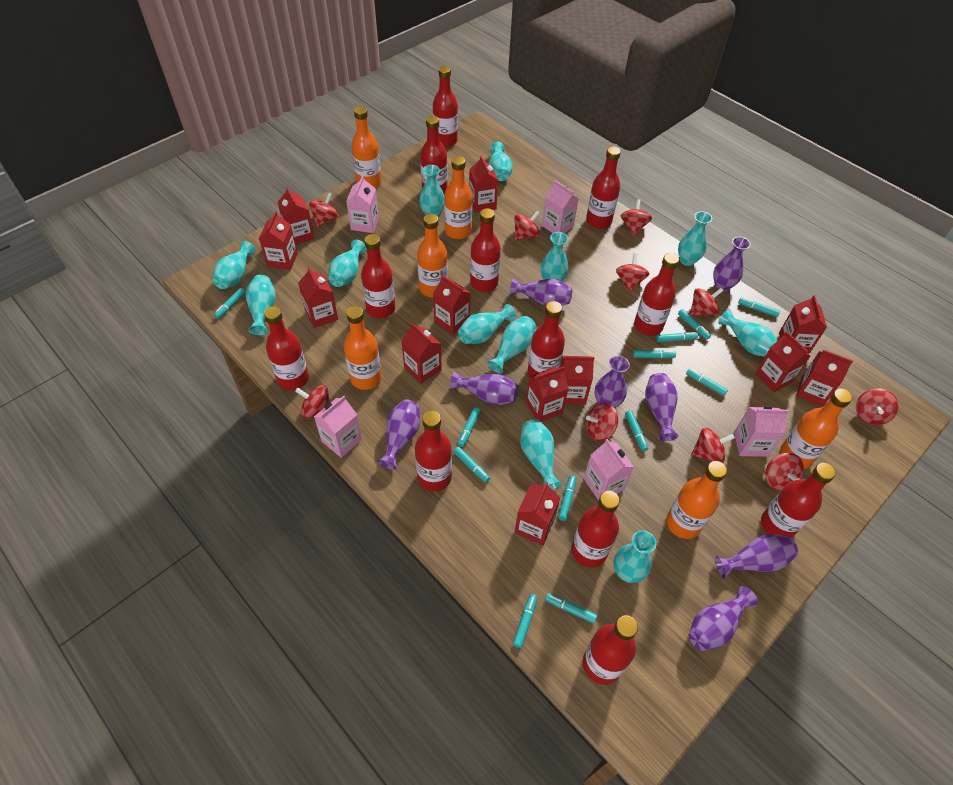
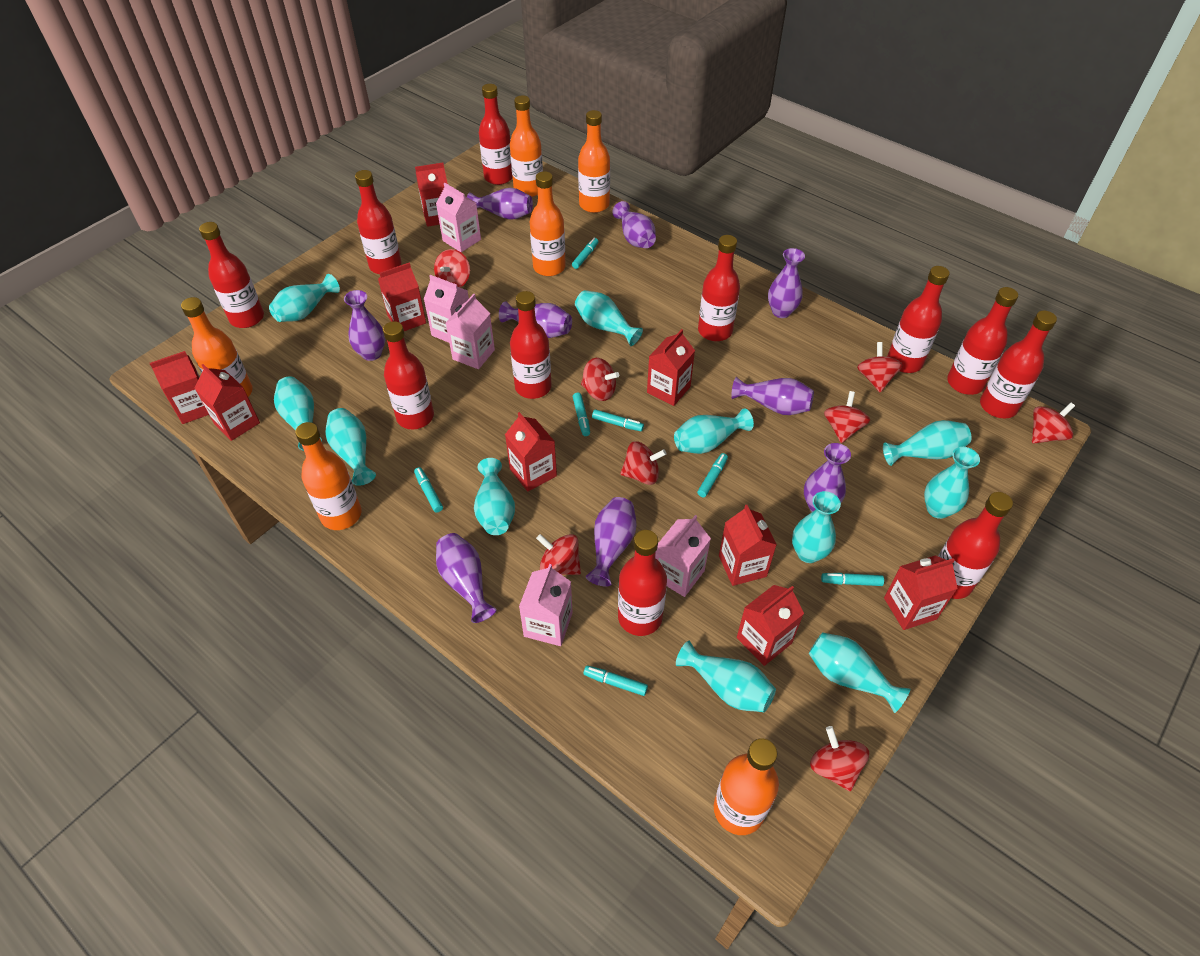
purple vase: [377,399,420,470] [450,371,519,405] [510,278,572,306] [594,356,630,408] [645,373,678,441] [689,586,758,651] [713,237,751,291] [715,534,798,579] = 8 -> [344,290,385,361] [436,533,497,623] [467,188,533,220] [499,301,572,338] [586,497,637,587] [612,201,656,248] [731,377,814,415] [768,248,805,318] [804,443,851,512] = 9
red bottle: [264,306,309,390] [361,234,395,318] [415,411,452,492] [420,116,448,194] [433,66,458,147] [470,208,501,292] [528,301,565,376] [571,491,620,568] [583,615,638,685] [586,146,621,229] [634,253,679,336] [761,463,836,538] = 12 -> [199,222,264,328] [355,170,402,274] [383,321,434,430] [479,84,513,185] [510,291,552,399] [618,530,667,636] [698,235,740,341] [887,266,950,373] [938,492,1013,599] [947,287,1018,395] [980,311,1057,418] = 11
red carton: [259,211,298,270] [278,187,315,245] [298,267,338,328] [401,323,442,384] [433,275,471,334] [469,156,498,213] [514,482,560,545] [526,366,569,422] [560,356,594,405] [755,332,810,392] [779,295,827,354] [796,350,853,407] = 12 -> [150,351,209,424] [195,364,260,441] [378,263,426,331] [415,162,448,227] [505,412,557,491] [647,329,695,406] [719,505,777,586] [737,585,804,666] [884,555,958,630] = 9
red spinning top: [295,385,330,418] [309,193,339,227] [515,210,540,241] [586,403,618,441] [616,253,649,292] [621,199,652,236] [690,288,724,316] [691,427,735,463] [765,453,804,490] [856,388,899,425] = 10 -> [434,249,470,288] [536,534,581,575] [581,358,619,401] [620,441,667,485] [810,726,869,792] [824,391,870,443] [857,342,903,392] [1032,403,1075,443] = 8
turquoise marker: [214,288,245,319] [453,447,490,483] [458,407,481,447] [513,594,537,648] [545,593,597,624] [558,476,576,521] [625,410,648,451] [633,350,676,359] [656,332,698,342] [678,309,711,340] [686,369,728,396] [738,298,780,317] = 12 -> [414,467,443,513] [572,238,599,269] [573,393,590,436] [583,665,648,696] [592,409,644,431] [697,453,728,497] [821,573,884,586] = 7
turquoise vase: [213,241,256,289] [246,275,276,335] [329,240,367,287] [419,165,444,217] [458,304,516,344] [487,316,536,374] [489,142,513,181] [520,419,562,490] [540,232,568,281] [613,530,657,583] [678,211,712,266] [718,309,777,357] = 12 -> [269,274,340,322] [274,376,322,451] [326,408,376,486] [474,458,515,535] [575,290,643,346] [674,409,754,454] [676,641,776,712] [792,491,841,563] [808,632,910,713] [883,420,972,466] [924,447,980,519] = 11

